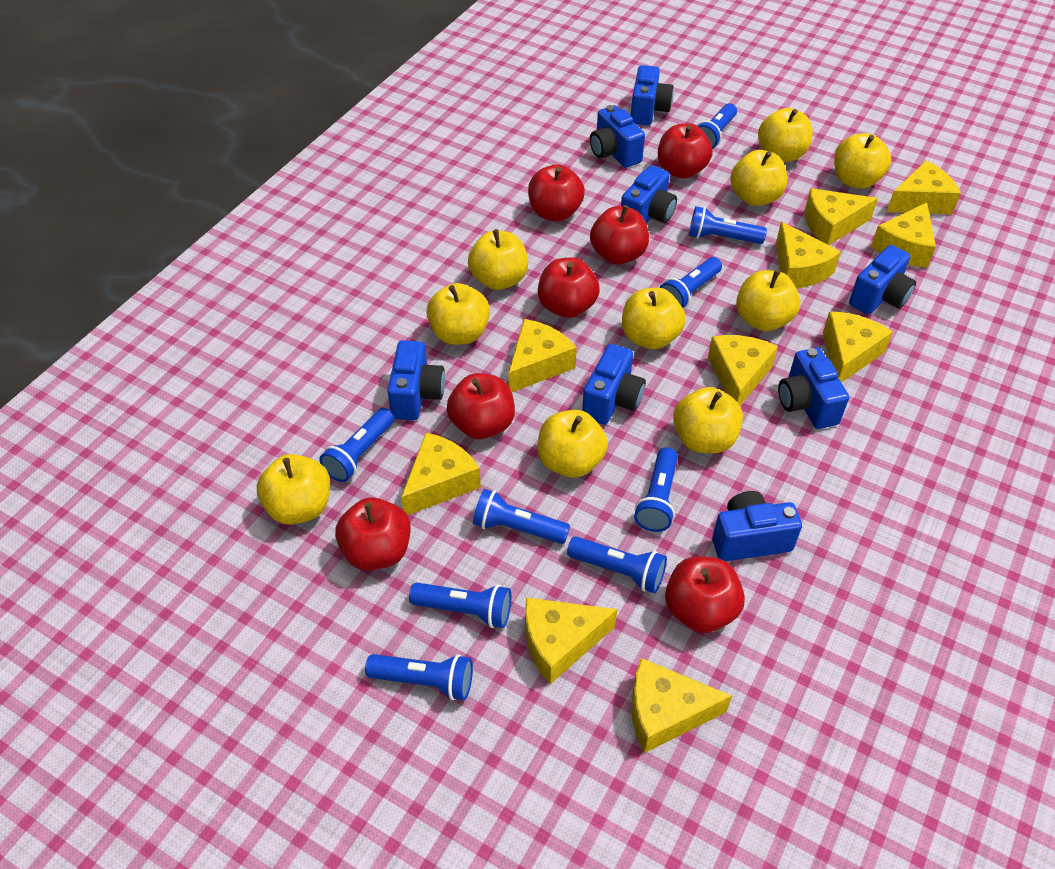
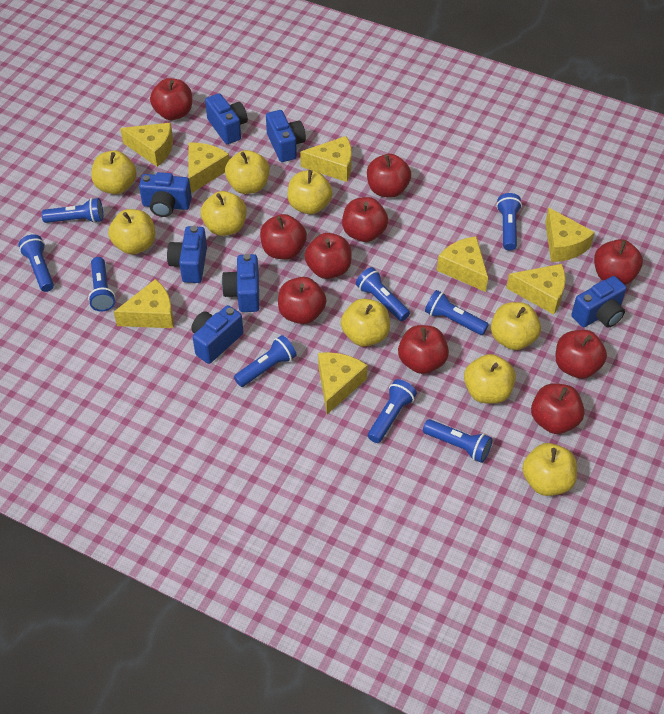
blue camera: [387,340,445,420] [582,344,646,425] [590,105,645,168] [621,165,677,224] [631,65,674,125] [712,491,802,561] [778,348,849,429] [849,245,916,315] = 8 -> [139,172,192,217] [167,226,207,283] [191,305,243,364] [205,93,248,144] [222,254,259,312] [266,110,306,162] [571,276,627,328] = 7
red apple: [335,497,411,571] [447,373,515,439] [528,164,585,221] [538,258,600,318] [590,205,649,265] [658,124,713,179] [665,556,745,633] = 7 -> [150,78,192,120] [260,214,307,260] [278,277,326,324] [305,233,352,279] [342,197,388,242] [367,154,411,198] [398,325,449,374] [531,383,584,434] [555,330,607,379] [594,239,643,285] = 10
yellow apple: [257,454,330,525] [426,283,490,345] [468,229,528,290] [538,410,608,478] [622,288,686,349] [673,387,743,453] [730,150,787,206] [736,270,801,331] [758,108,813,162] [834,133,891,189] = 10 -> [91,150,137,194] [108,209,155,254] [201,191,246,236] [225,150,269,194] [287,170,333,214] [341,299,390,347] [464,354,516,404] [491,302,541,350] [522,443,577,496] = 9
yellow cheese: [401,432,481,515] [508,319,577,392] [525,598,617,684] [631,658,732,753] [708,335,778,405] [776,222,841,289] [805,188,878,245] [823,311,893,383] [871,202,936,268] [887,160,961,214] = 10 -> [114,279,174,328] [120,123,173,167] [188,143,229,193] [300,136,352,182] [318,352,367,414] [437,236,488,292] [507,264,566,315] [545,207,595,262] = 8

